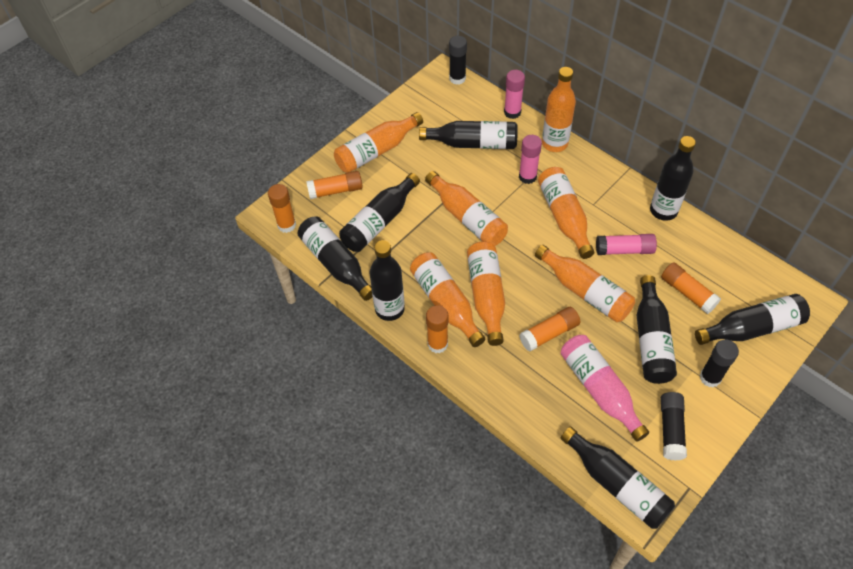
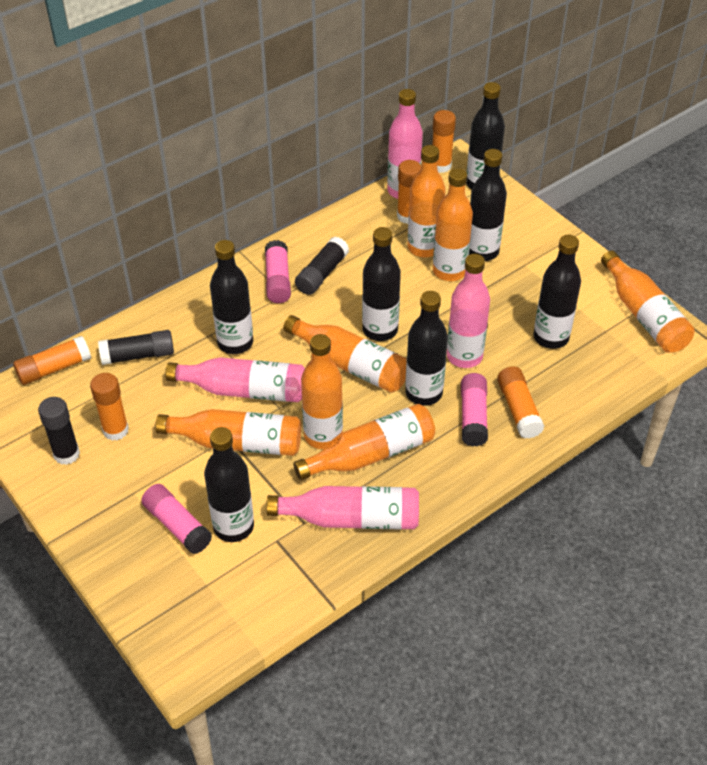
black bottle: [298,216,373,301] [339,173,420,252] [370,240,405,321] [419,121,518,149] [561,426,675,529] [637,275,677,384] [650,136,696,221] [695,294,810,345] = 8 -> [204,427,254,542] [210,240,253,354] [362,227,401,341] [405,291,448,406] [466,82,505,190] [469,149,507,261] [533,235,581,349] = 7
pink bottle: [561,335,649,442] = 1 -> [165,357,305,402] [266,486,419,530] [387,89,423,199] [447,254,490,368] = 4

